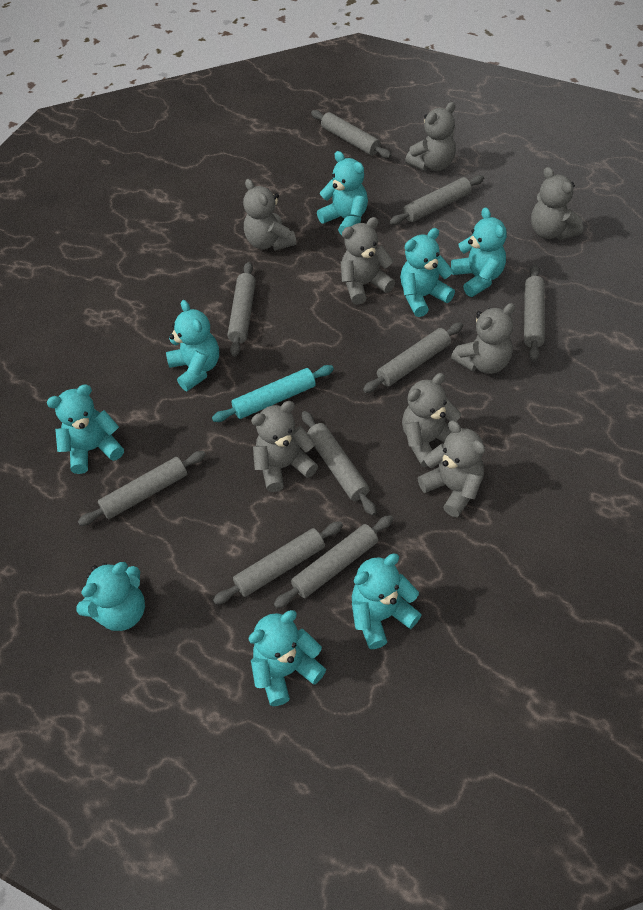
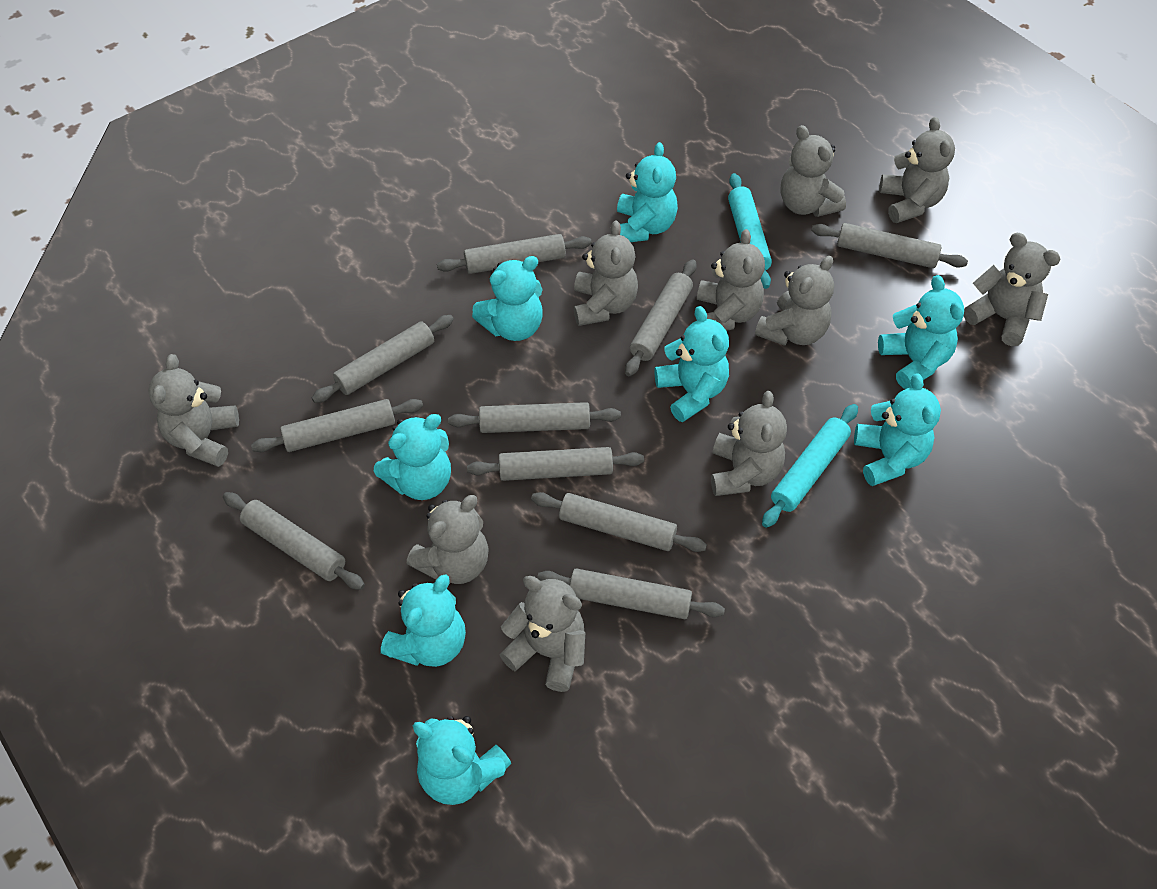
grey rolling pin: [78,451,206,526] [213,521,343,605] [228,262,256,357] [274,515,393,609] [302,411,377,516] [311,110,391,158] [363,322,463,393] [390,175,484,225] [524,264,545,362] = 9 -> [223,492,365,590] [251,399,423,452] [312,315,454,403] [437,234,592,274] [448,402,621,433] [467,447,644,481] [531,492,707,552] [537,568,725,619] [625,259,697,376] [811,223,968,268] = 10
grey teddy bear: [243,179,297,251] [251,401,318,492] [341,217,395,305] [402,373,461,467] [405,102,456,171] [417,420,485,517] [451,303,515,374] [531,167,583,240] = 8 -> [148,354,239,467] [407,495,489,584] [500,576,585,692] [574,221,638,326] [697,229,765,331] [711,391,787,496] [755,256,834,346] [781,125,846,217] [879,117,955,223] [964,233,1060,346] = 10
turquoise rolling pin: [212,365,334,422] = 1 -> [728,173,772,289] [762,404,858,528] = 2

